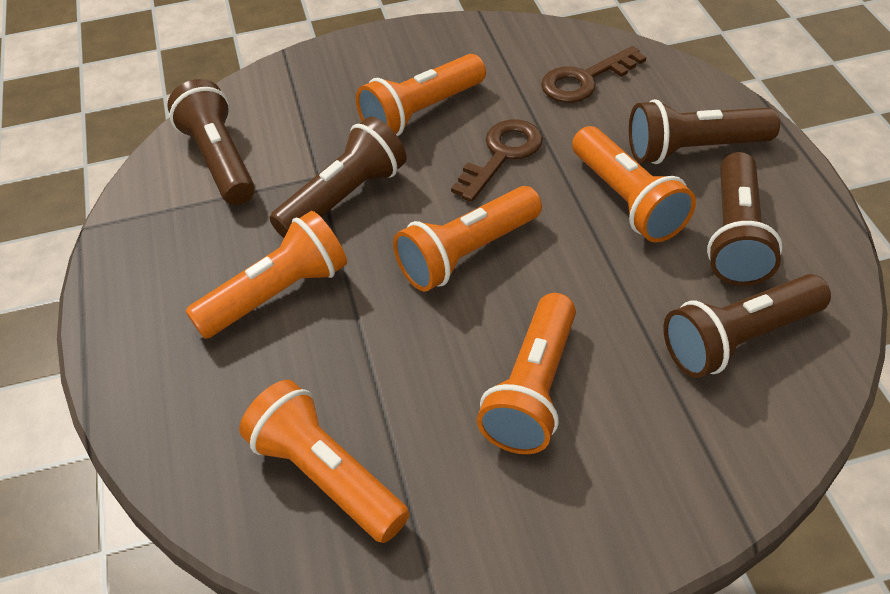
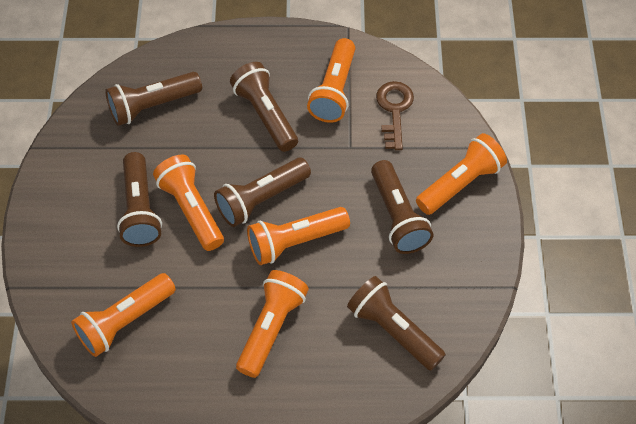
brown flashlight: [167,79,255,205] [270,117,407,238] [629,99,780,164] [663,274,831,378] [707,152,783,286] = 5 -> [105,72,202,126] [117,152,162,247] [214,158,311,227] [230,62,298,152] [347,276,446,371] [371,160,434,254] = 6
brown key: [451,119,543,202] [541,46,646,103] = 2 -> [376,81,414,150] = 1

